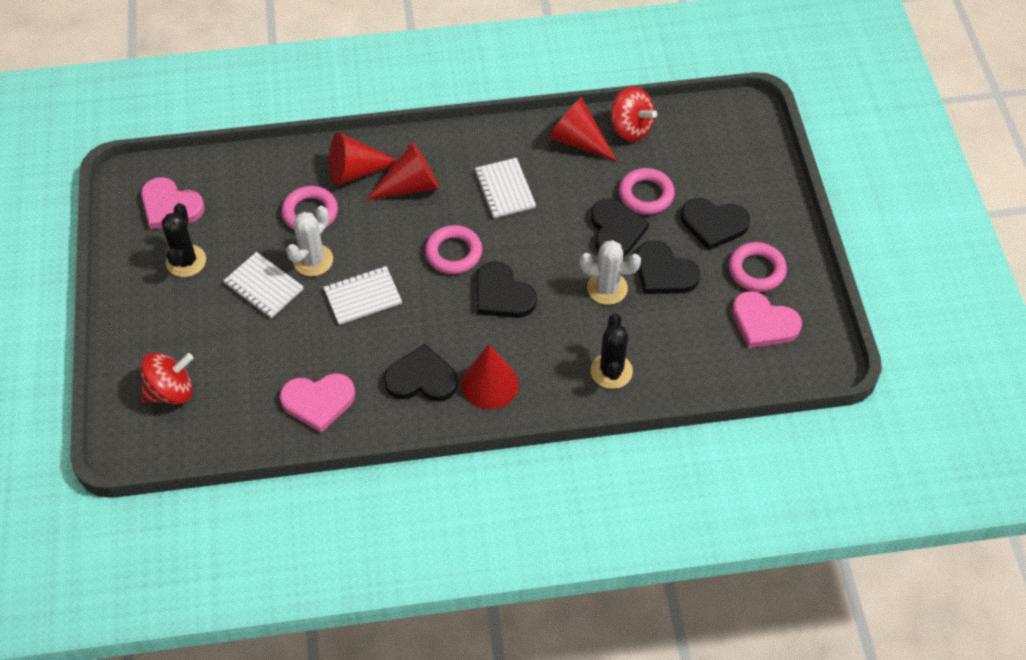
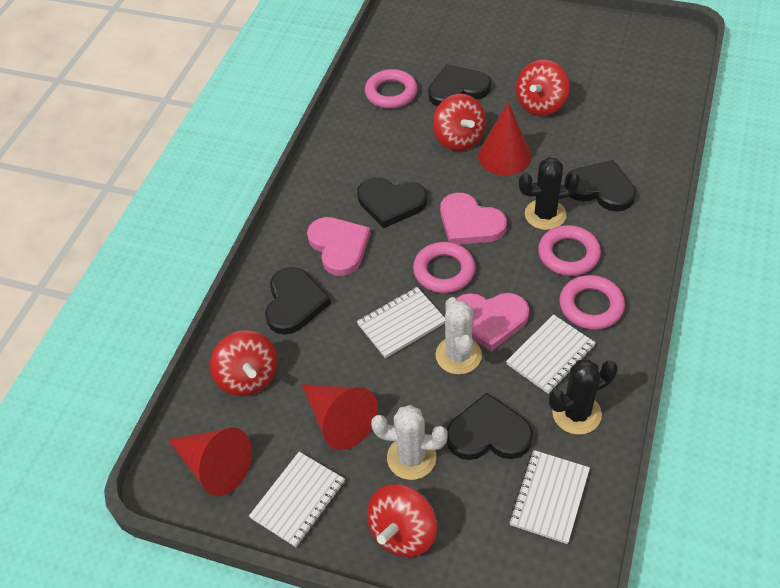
red cone: [329,132,397,186] [366,142,439,200] [461,344,519,410] [548,97,617,161] = 4 -> [168,428,252,496] [302,384,378,450] [478,102,532,175] = 3
red spinning top: [141,352,193,404] [610,86,657,142] = 2 -> [210,330,278,396] [367,484,437,557] [433,94,486,151] [516,60,569,116] = 4
white notebook: [223,252,304,318] [323,266,402,325] [474,158,536,218] = 3 -> [249,452,345,547] [357,287,445,358] [506,314,596,394] [509,450,590,544] = 4

